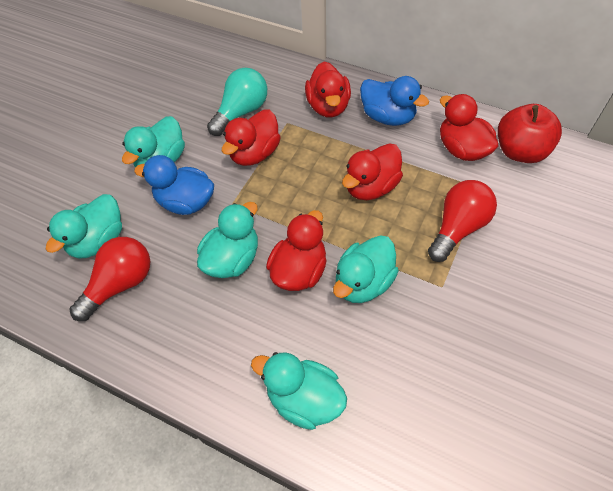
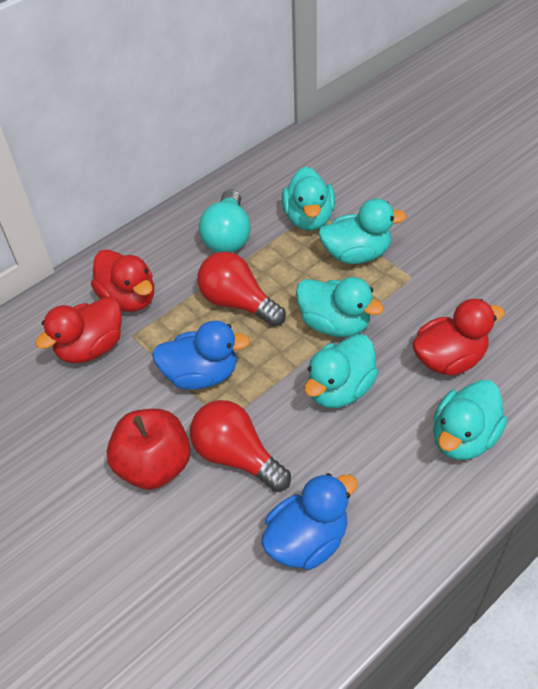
red duck: [222,110,281,166] [266,210,327,291] [305,62,351,118] [342,143,403,200] [440,94,498,161] = 5 -> [35,296,122,363] [91,249,154,312] [412,299,505,376] = 3

